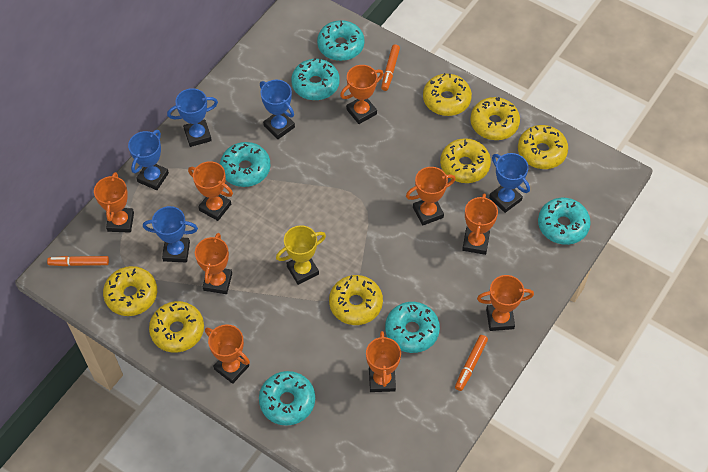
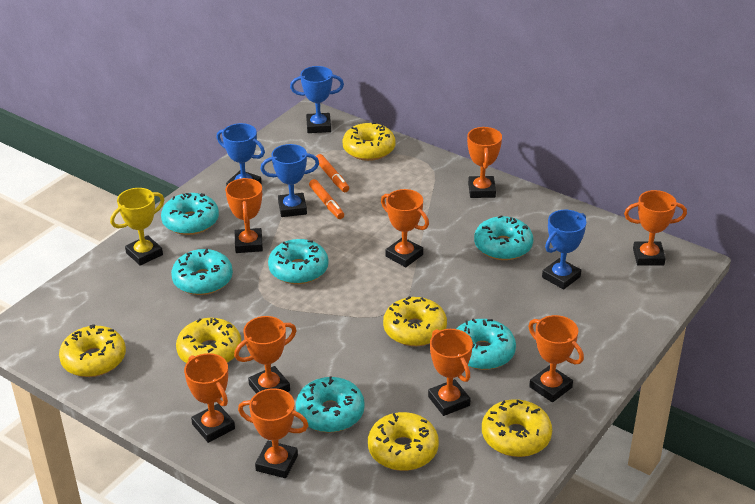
blue trophy: [128,130,169,190] [143,206,198,262] [167,88,218,147] [260,80,295,139] [489,153,530,213] = 5 -> [216,123,265,185] [260,144,319,217] [290,66,344,133] [542,210,586,289] = 4
orange marker: [47,256,109,266] [381,44,400,91] [455,335,488,391] = 3 -> [309,179,344,219] [316,154,349,192] = 2
yellow donut: [103,266,157,316] [149,301,204,353] [329,275,383,325] [423,73,472,116] [440,138,491,183] [470,97,520,140] [518,125,568,169] = 7 -> [59,324,126,377] [176,318,241,363] [343,122,396,161] [368,412,439,471] [383,296,447,346] [482,399,552,457] = 6

